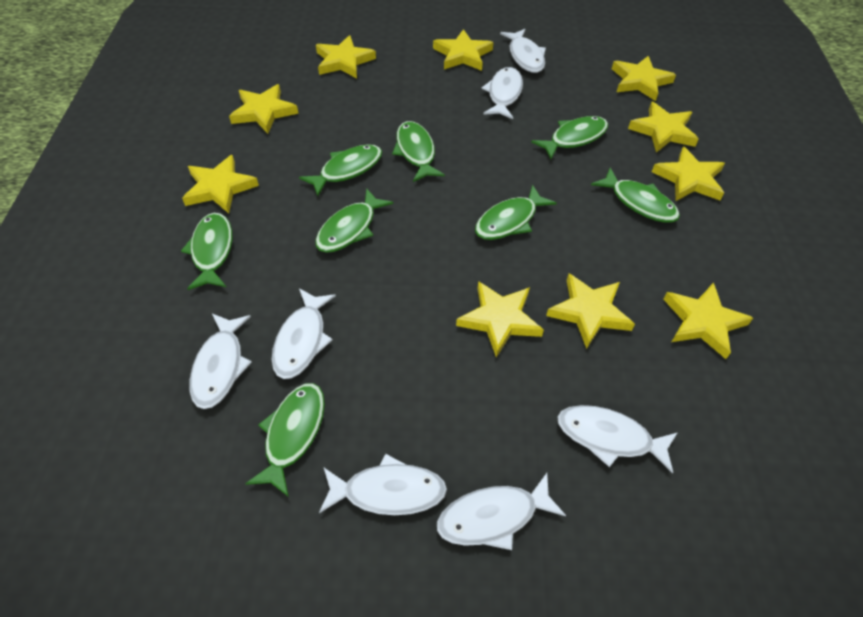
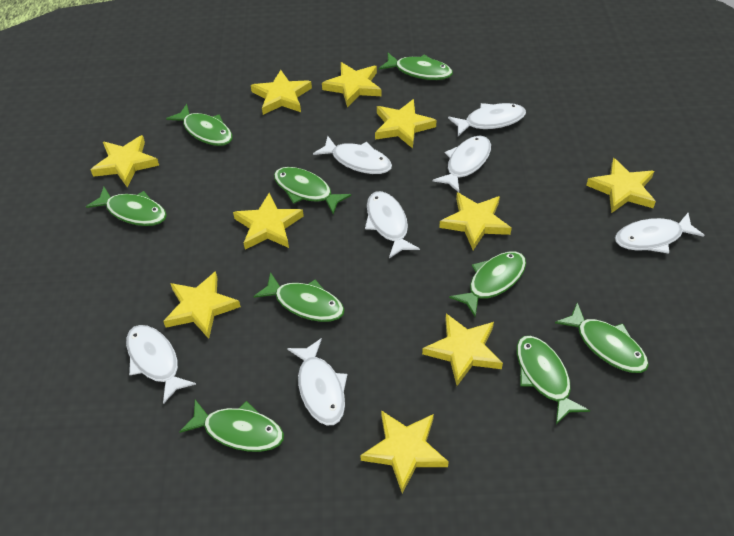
green fish: [181,213,232,290] [245,383,325,497] [299,144,382,196] [315,188,393,253] [392,121,445,182] [475,185,557,240] [531,116,608,159] [591,168,680,223] = 8 -> [86,187,167,226] [166,104,232,146] [179,400,284,452] [253,272,345,322] [274,167,351,214] [379,53,453,80] [449,252,526,317] [516,336,590,424] [555,303,649,373] = 9

